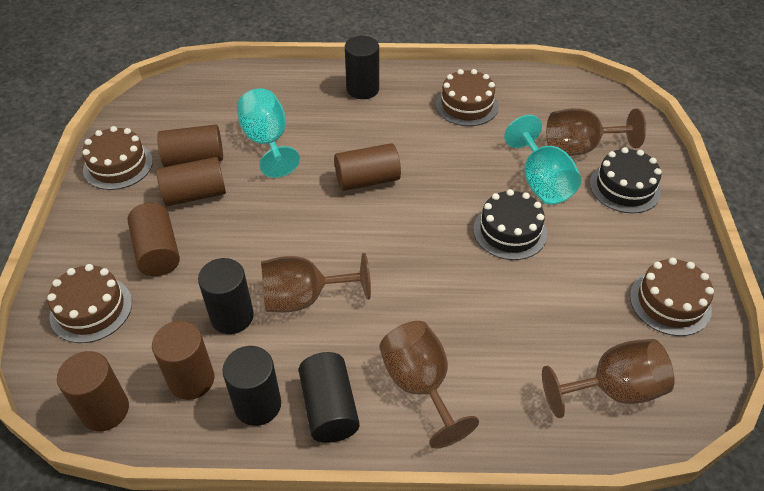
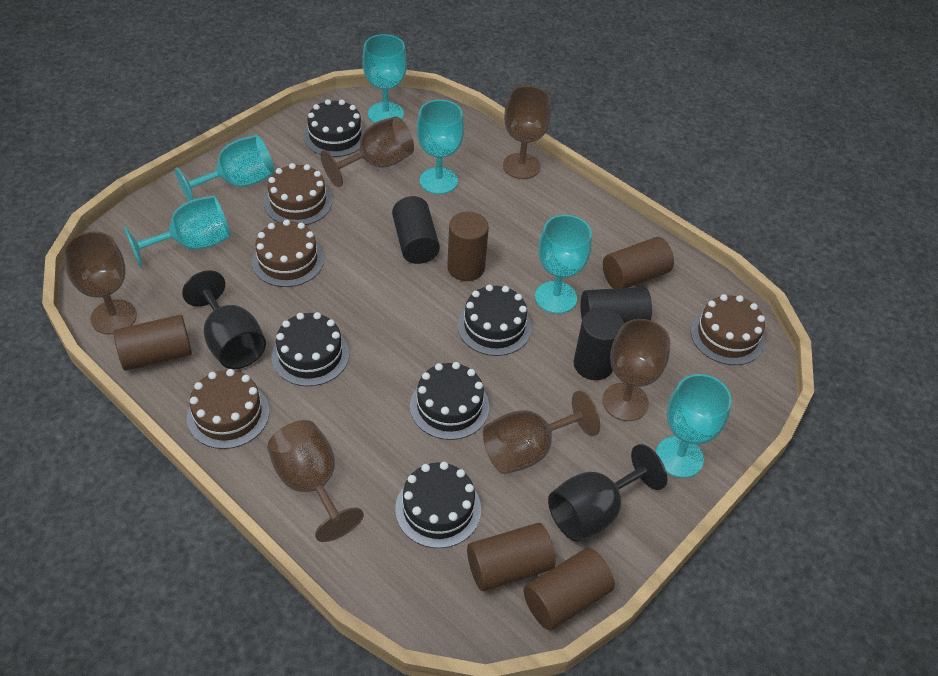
black cake: [473,189,547,260] [590,147,662,213] = 2 -> [271,312,349,386] [303,99,366,157] [395,462,481,548] [410,362,489,440] [457,285,532,356] = 5
black cylinder: [198,258,254,334] [223,346,281,426] [299,352,360,443] [345,36,379,99] = 4 -> [392,196,440,264] [574,308,624,380] [581,287,652,323] = 3
black goblet: none = 0 -> [182,270,266,369] [548,444,667,542] = 2
brown cylinder: [57,351,129,431] [128,203,180,276] [152,321,214,400] [156,157,226,206] [157,125,223,167] [334,143,401,191] = 6 -> [114,315,192,371] [447,212,489,281] [467,523,555,591] [523,548,615,630] [603,237,674,289] = 5
brown goblet: [261,253,371,312] [379,321,479,449] [542,339,675,418] [546,108,646,156] = 4 -> [63,231,137,334] [267,420,364,542] [321,116,414,187] [483,391,600,474] [503,86,551,179] [603,319,671,421] = 6
turquoise goblet: [237,88,300,178] [504,115,581,205] = 2 -> [124,196,231,268] [175,135,274,202] [362,34,407,123] [417,100,464,194] [535,215,592,314] [656,374,732,478] = 6

